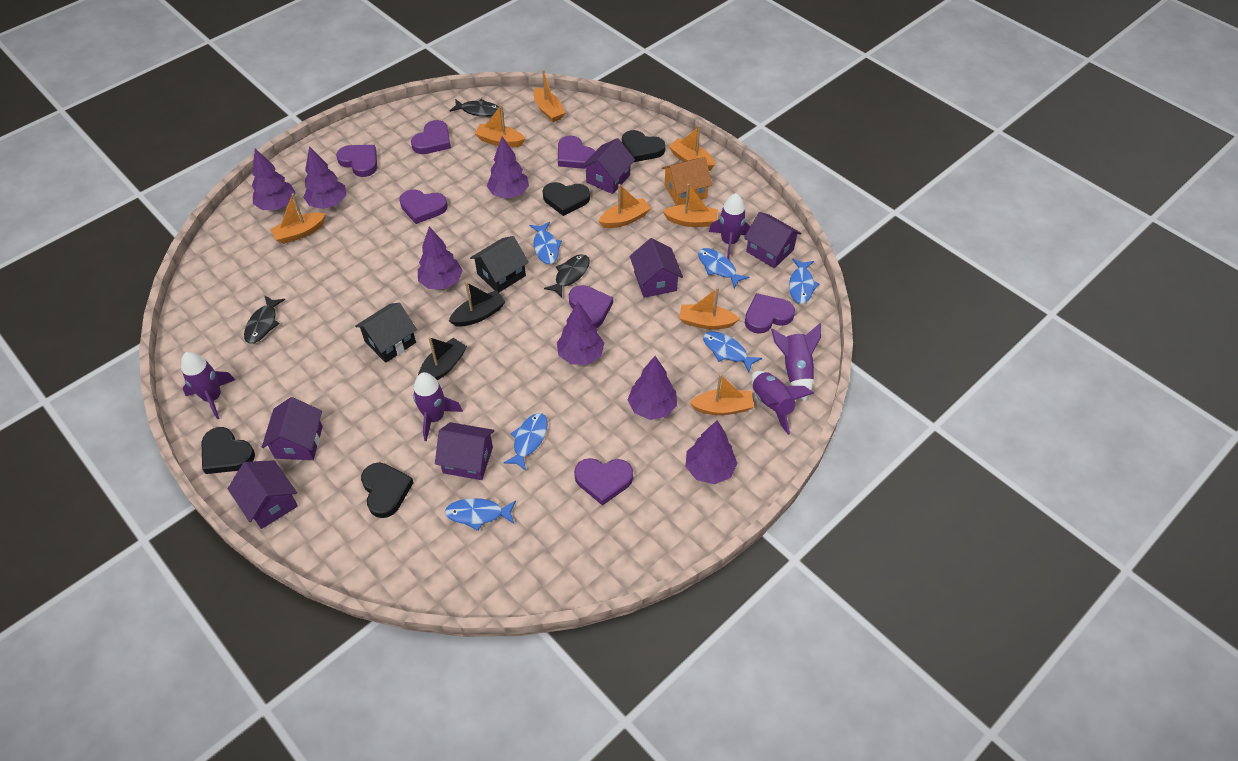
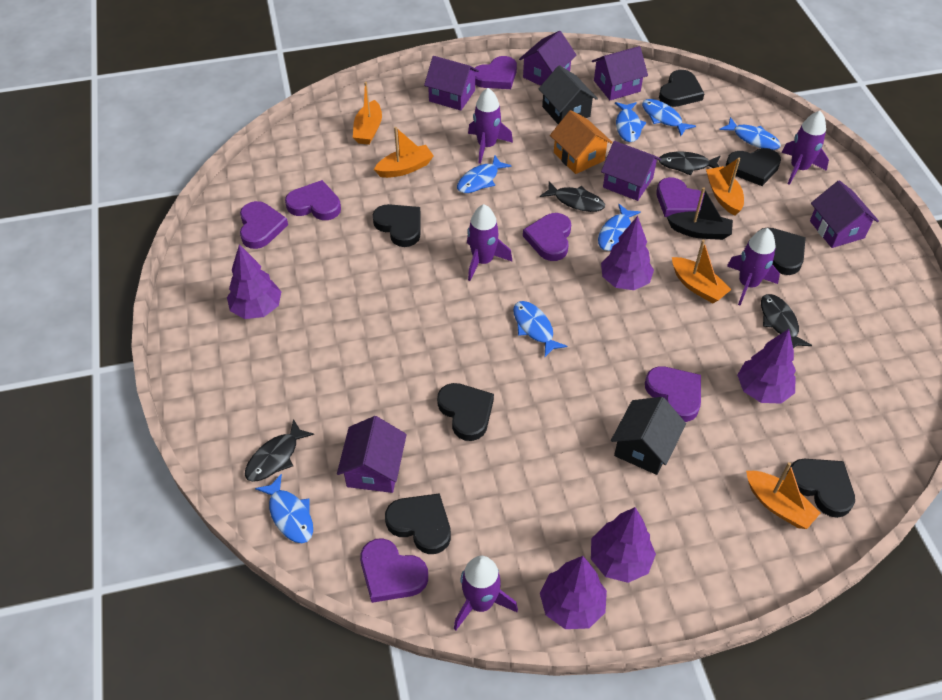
black boat: [418,337,467,380] [449,282,505,327] = 2 -> [667,187,733,240] = 1
black fish: [244,295,285,344] [450,99,501,117] [544,254,590,298] = 3 -> [245,419,314,482] [540,181,605,212] [659,152,720,176] [761,294,812,348] = 4
black heart: [202,427,255,474] [361,463,414,518] [542,182,590,216] [622,130,665,162] = 4 -> [373,204,421,247] [385,493,451,554] [437,383,494,441] [659,70,705,107] [726,148,781,186] [760,227,806,275] [787,459,855,518] = 7
blue fish: [445,498,516,531] [503,413,548,471] [530,222,562,264] [698,248,749,288] [703,331,762,373] [789,258,819,304] = 6 -> [255,474,313,543] [457,155,512,193] [513,301,567,357] [598,204,641,251] [615,102,646,142] [642,99,696,136] [719,117,781,150] = 7
orange boat: [270,193,326,244] [475,105,525,147] [534,69,566,122] [598,184,651,228] [663,184,718,227] [669,125,715,171] [679,287,739,330] [689,374,754,415] = 8 -> [353,82,382,145] [374,127,434,178] [672,240,732,303] [706,158,744,216] [746,462,820,529] = 5
purple tree: [252,149,296,210] [303,146,346,209] [418,227,463,289] [487,136,529,199] [557,302,604,365] [628,356,677,420] [686,420,738,484] = 7 -> [227,244,282,319] [540,556,607,629] [591,507,656,583] [601,216,654,290] [737,329,796,404] = 5

